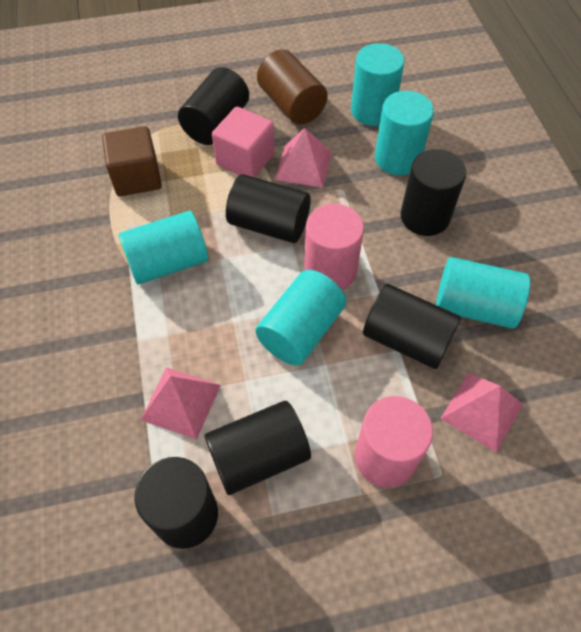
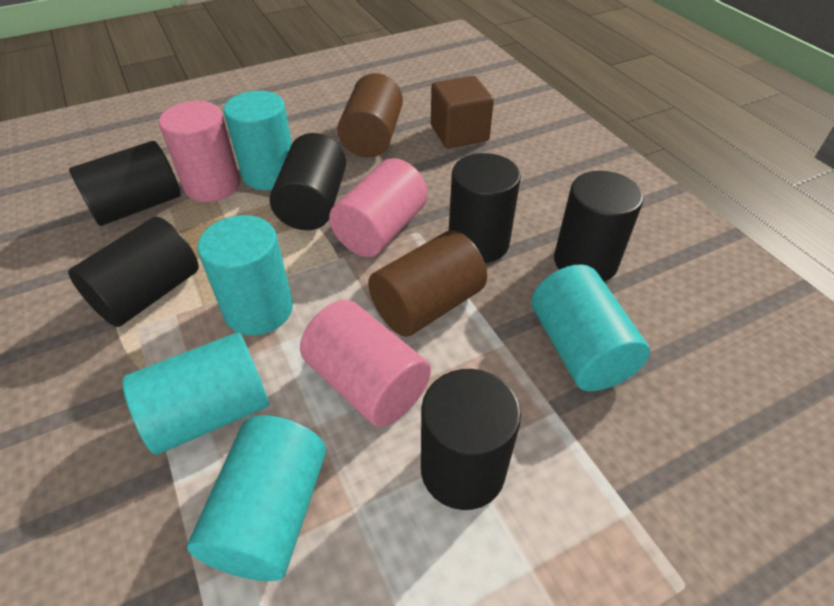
brown cylinder: [257,49,328,125] = 1 -> [338,73,403,157] [368,230,487,337] = 2
pink cube: [212,107,274,177] = 1 -> none = 0
pink cylinder: [304,204,364,290] [355,396,433,488] = 2 -> [159,101,241,202] [300,300,431,427] [329,158,428,257] = 3
pink pyramid: [140,367,221,440] [275,128,332,188] [440,373,523,453] = 3 -> none = 0

